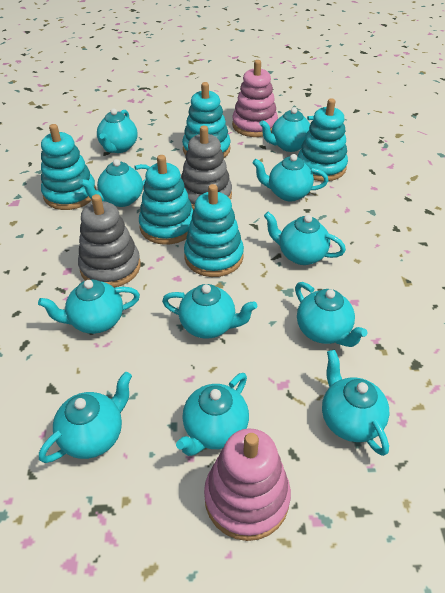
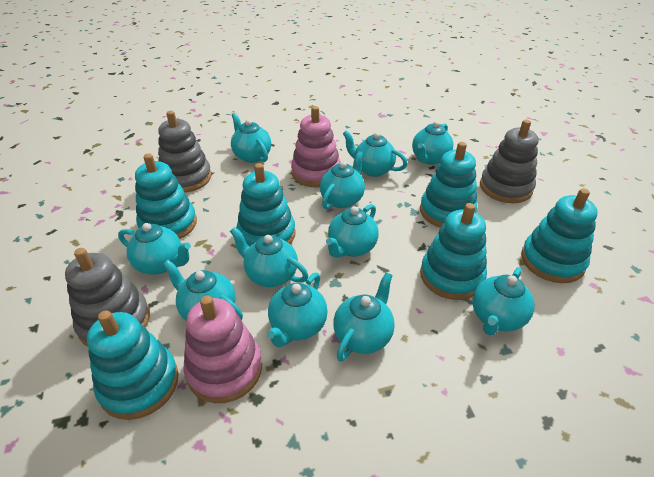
grey stacking toy: [78,194,141,288] [181,126,232,210] = 2 -> [65,248,150,347] [158,111,212,193] [480,119,538,203] = 3
turquoise stacking toy: [41,124,96,210] [139,155,193,245] [182,82,231,158] [184,184,244,277] [298,98,348,181] = 5 -> [87,310,179,420] [135,153,197,239] [237,163,296,247] [420,142,477,228] [420,203,487,300] [521,188,598,283] = 6

